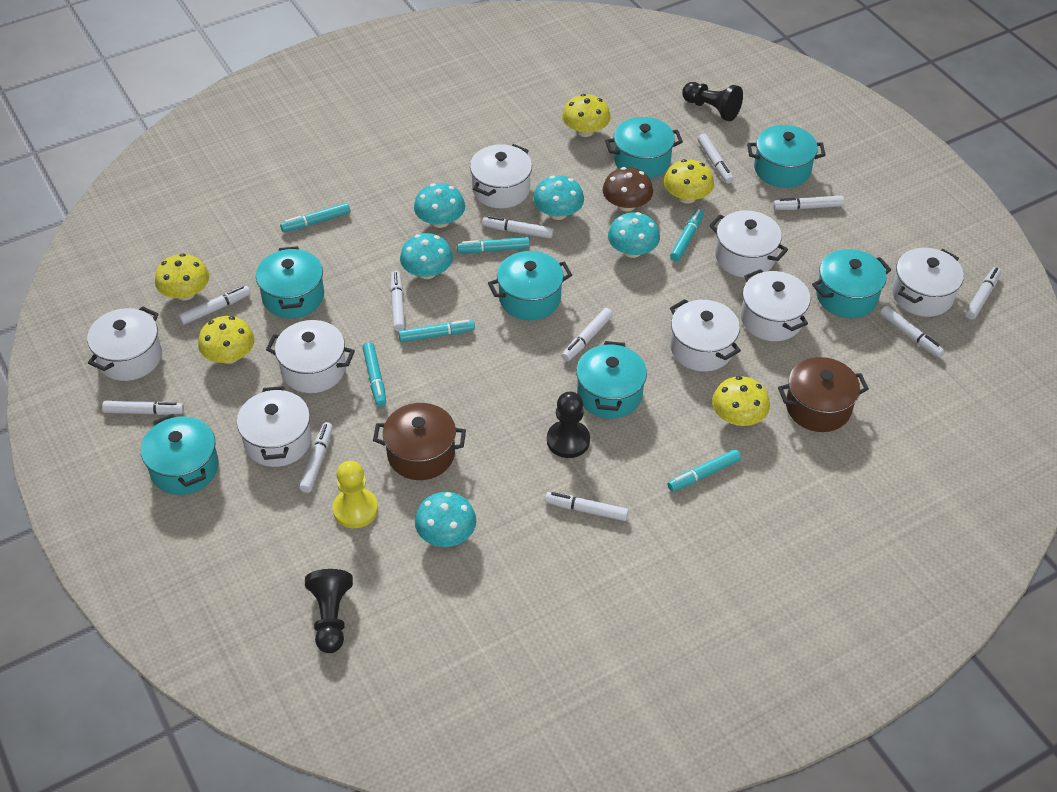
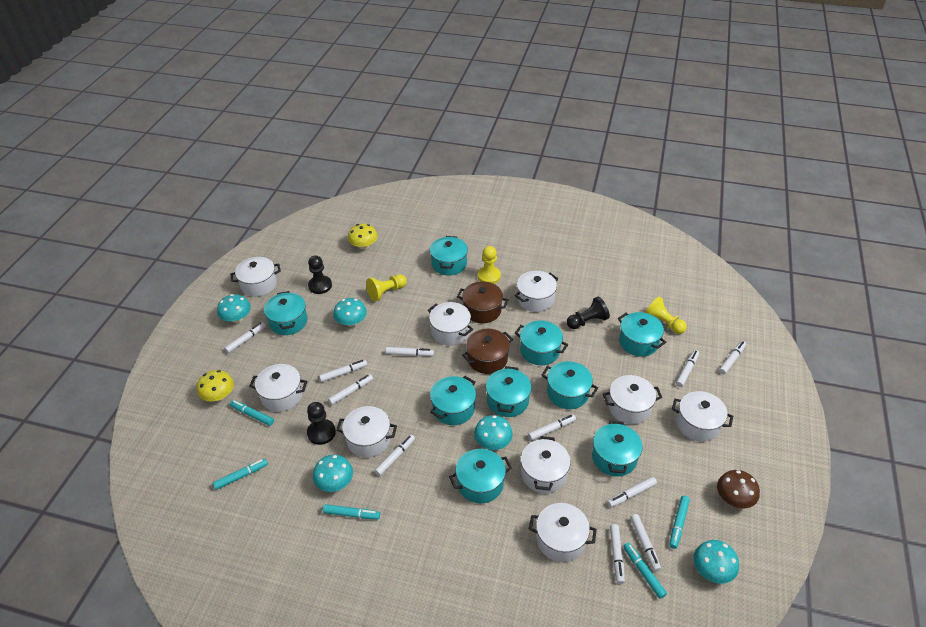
turquoise marker: [280,203,350,232] [362,342,386,407] [398,320,475,342] [457,237,530,253] [667,449,741,492] [670,209,704,261] = 6 -> [213,459,268,490] [230,400,274,426] [323,504,380,519] [623,542,667,599] [669,496,690,549] = 5
turquoise pot: [141,414,219,495] [256,246,324,318] [488,251,572,320] [576,341,647,419] [605,117,683,179] [747,125,826,188] [812,249,891,318] = 7 -> [264,291,307,335] [430,236,468,275] [430,376,476,425] [449,449,512,504] [486,366,531,417] [515,321,568,365] [542,361,598,409] [592,421,643,477] [618,312,666,357] = 9
white pot: [87,306,162,381] [237,386,312,467] [266,320,355,393] [470,144,532,208] [670,299,741,372] [709,210,788,278] [741,269,810,341] [892,248,964,317] = 8 -> [230,257,281,297] [249,364,308,412] [336,406,397,458] [428,302,473,346] [515,271,558,312] [521,436,571,493] [529,503,597,562] [603,375,662,424] [672,391,733,442] = 9
yellow mushroom: [155,253,209,301] [198,316,254,364] [562,94,610,137] [664,159,714,204] [712,376,770,426] = 5 -> [197,370,234,401] [348,224,378,250] = 2
yellow pawn: [332,461,378,528] = 1 -> [366,274,407,301] [478,246,501,284] [645,296,687,334] = 3

